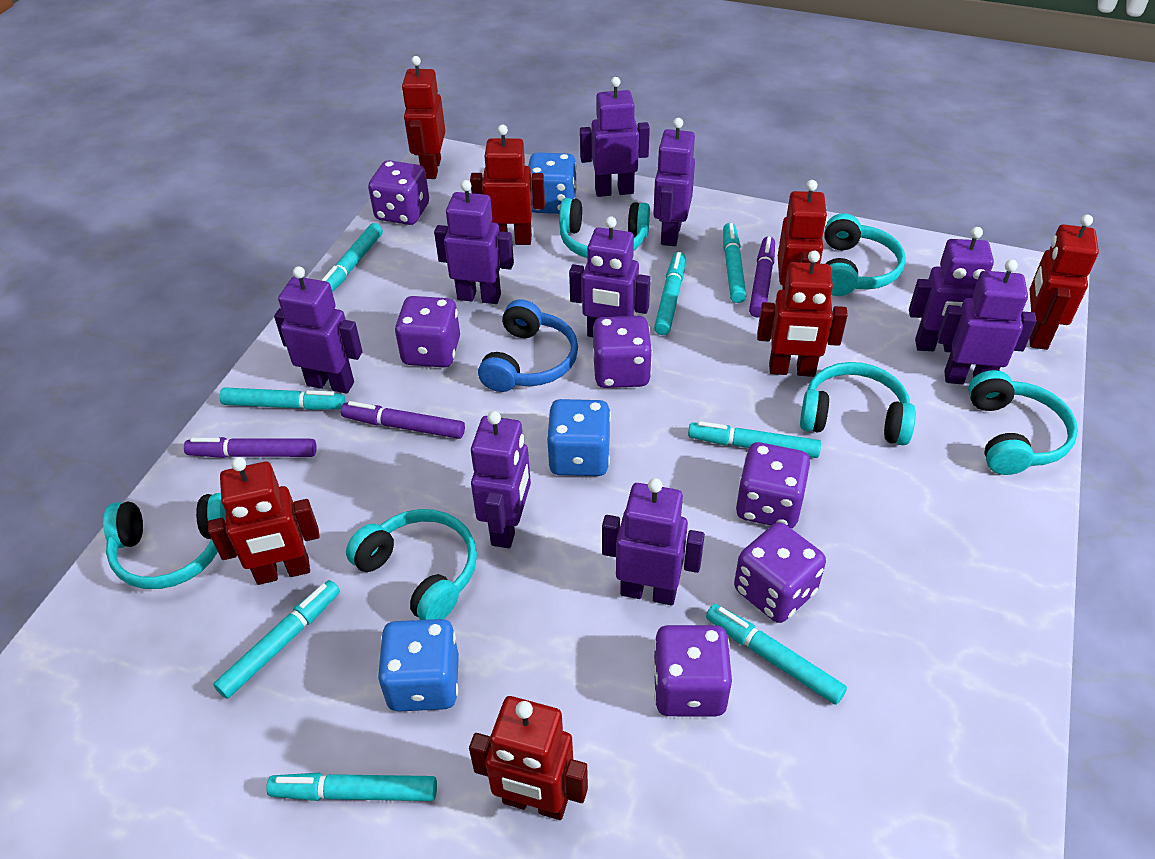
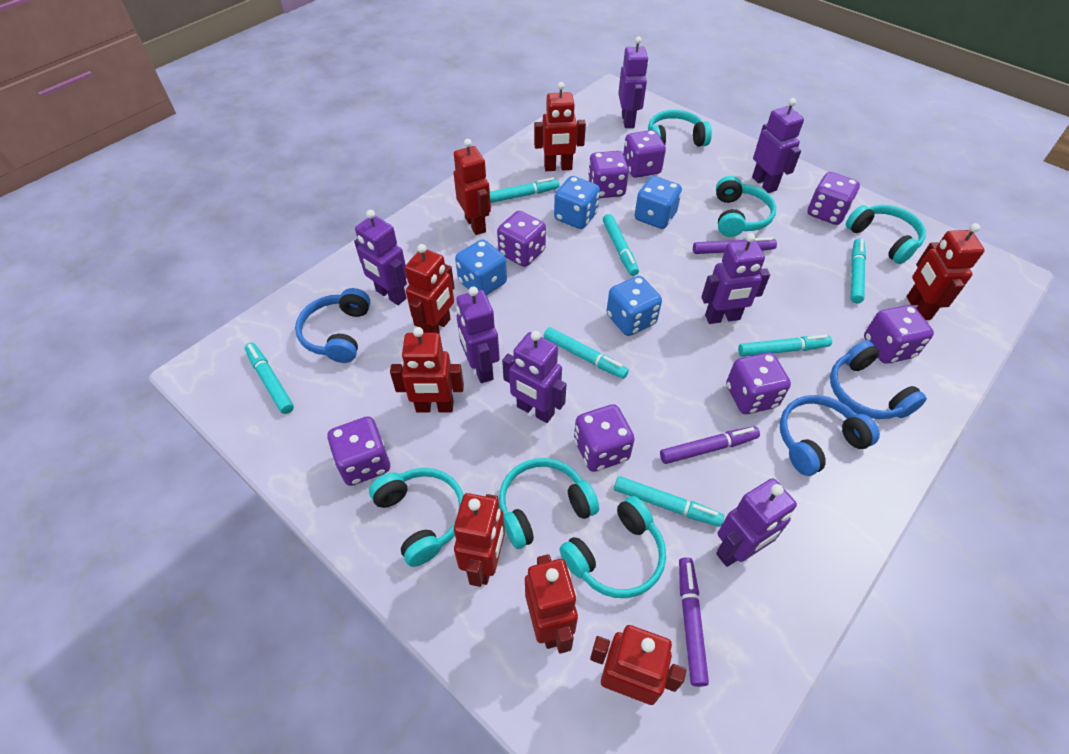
blue dice: [377,619,459,712] [528,152,577,214] [546,399,611,476] = 3 -> [455,239,507,295] [554,176,600,229] [607,276,662,336] [635,176,682,229] = 4
blue headphones: [478,299,578,392] = 1 -> [295,288,370,363] [780,395,880,476] [830,340,927,419] = 3
purple dice: [368,160,429,225] [395,296,460,367] [593,316,652,388] [653,625,732,716] [734,522,826,623] [736,442,810,528] = 6 -> [327,416,390,486] [497,211,546,267] [574,404,635,472] [588,151,629,198] [623,130,666,178] [726,352,791,414] [807,172,860,225] [864,305,934,364] = 8
purple robot: [274,266,363,394] [434,180,514,304] [471,411,531,548] [569,216,650,337] [580,77,650,197] [602,478,705,606] [653,118,695,246] [909,227,994,352] [938,260,1037,384] = 9 -> [354,210,407,305] [456,287,500,383] [502,331,567,423] [618,36,649,128] [701,233,770,324] [716,478,797,567] [752,98,804,193] = 7
red robot: [208,457,320,585] [402,56,445,179] [469,696,588,820] [470,125,545,245] [757,250,848,377] [778,180,828,290] [1029,214,1099,350] = 7 -> [390,327,464,413] [405,244,454,333] [454,139,491,235] [454,493,505,587] [525,554,578,654] [534,82,586,171] [590,625,686,705] [907,223,985,320] = 8
turquoise marker: [213,580,340,699] [219,387,345,410] [266,773,437,801] [321,223,383,292] [654,252,686,335] [688,421,821,458] [706,604,847,705] [723,223,746,303] = 8 -> [245,343,294,414] [490,178,559,203] [544,327,629,379] [603,214,639,276] [614,476,724,527] [738,335,832,357] [851,238,866,303] = 7

